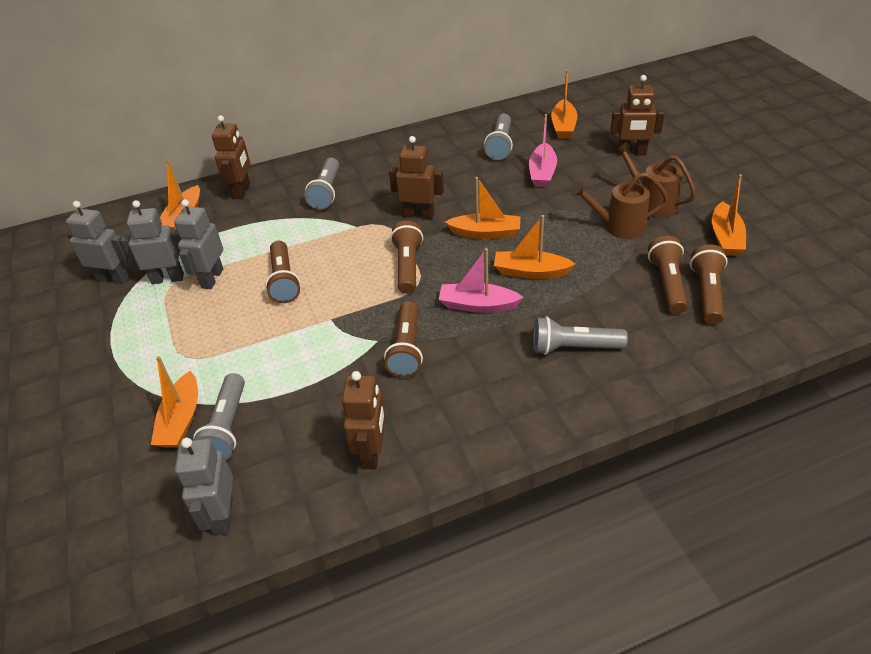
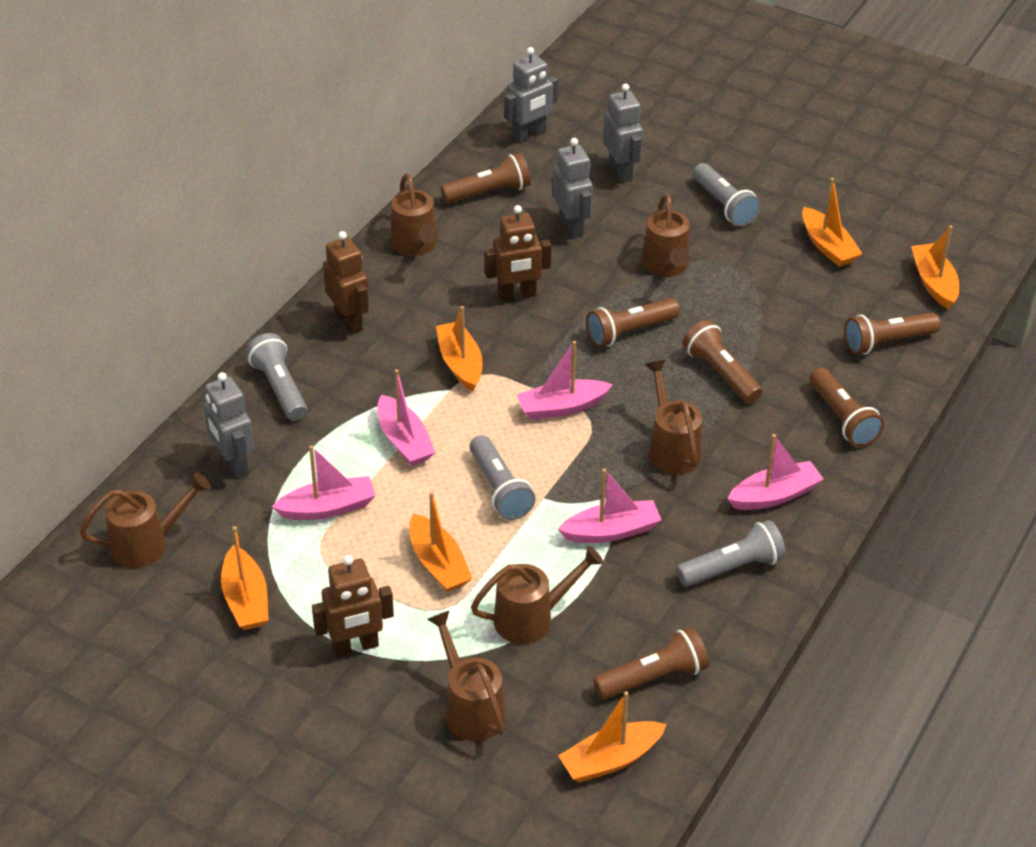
brown flashlight: [265,241,301,303] [384,301,423,378] [390,221,423,294] [648,236,688,314] [690,244,728,324] = 5 -> [441,153,531,203] [586,298,680,348] [593,627,709,699] [683,320,762,403] [810,367,884,447] [844,313,940,355] = 6
brown robot: [212,115,251,199] [342,371,386,470] [389,136,444,219] [610,75,665,156] = 4 -> [312,555,394,657] [323,231,369,334] [485,205,551,302] = 3
brown watering can: [570,172,669,239] [614,142,696,217] = 2 -> [79,472,211,568] [390,173,438,256] [427,611,506,741] [471,546,604,644] [642,193,690,277] [645,360,702,475] = 6
pink boat: [438,248,524,313] [529,114,557,187] = 2 -> [272,445,376,520] [378,369,435,466] [517,341,613,420] [558,469,661,543] [727,434,824,510] = 5

